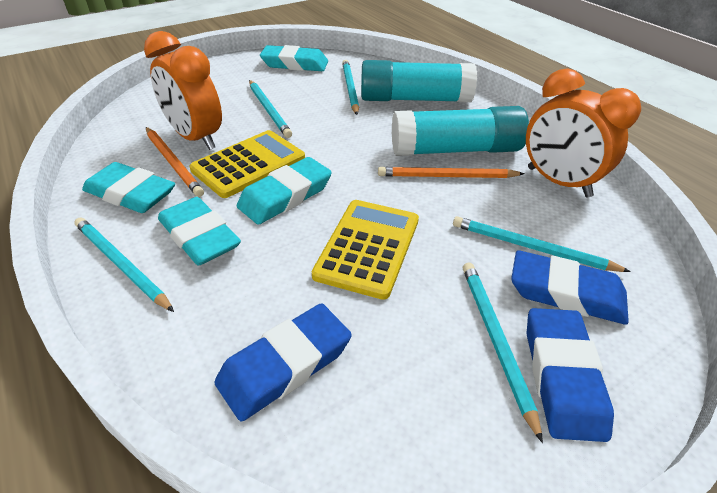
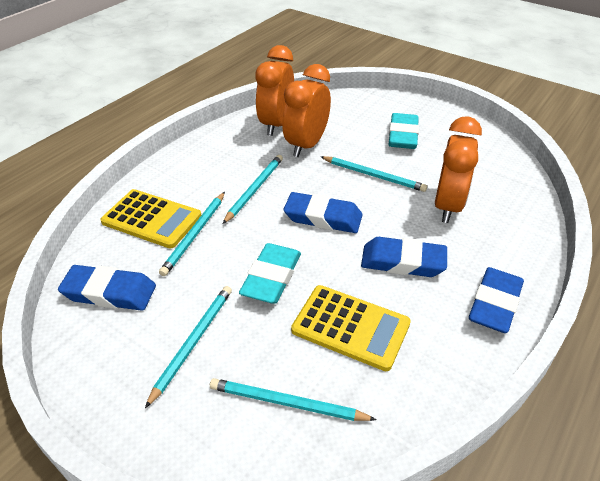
blue eraser: [214,303,352,421] [511,250,629,325] [527,308,614,442] = 3 -> [58,265,156,311] [284,192,362,233] [361,237,447,277] [469,267,524,333] = 4
orange clock: [144,31,222,150] [526,68,641,197] = 2 -> [255,45,294,136] [282,64,331,157] [435,116,482,223] = 3
orange pencil: [146,127,204,197] [378,167,524,178] = 2 -> none = 0
turquoise eraser: [82,162,175,213] [158,197,241,266] [237,157,332,225] [260,45,328,71] = 4 -> [239,243,301,304] [389,113,419,149] = 2
turquoise glue stick: [361,60,477,102] [392,106,529,156] = 2 -> none = 0

